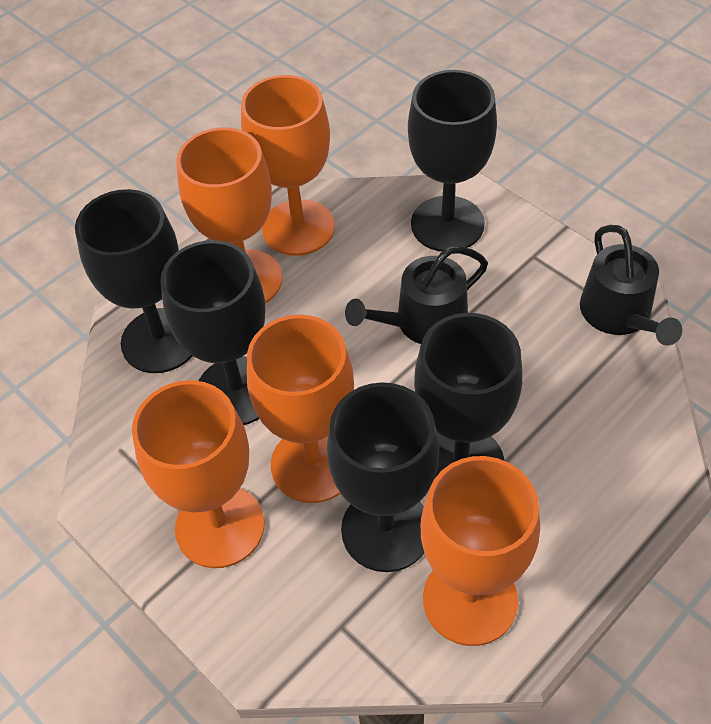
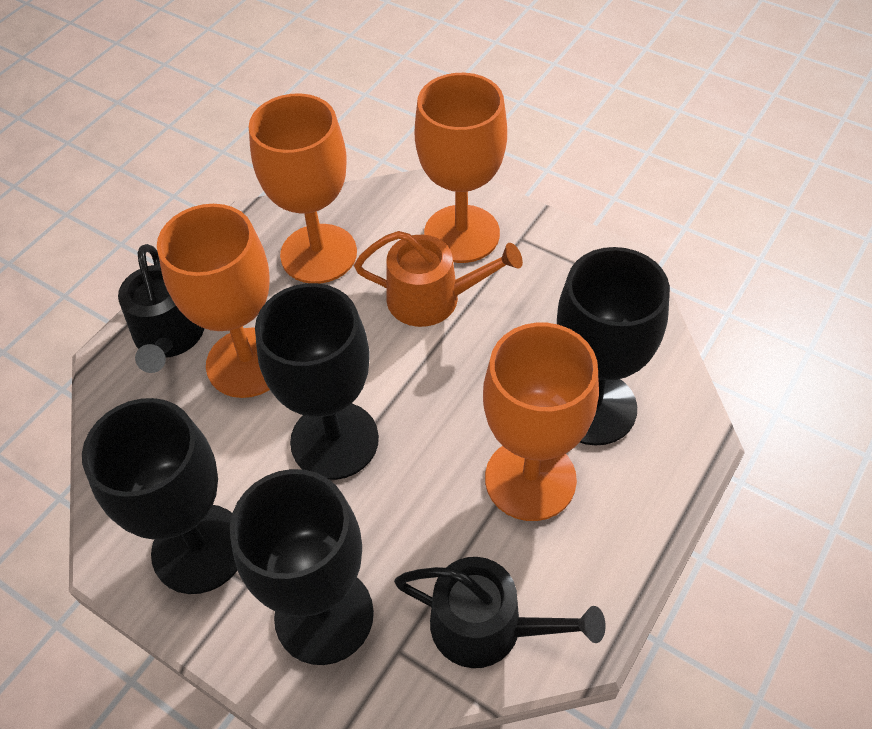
black goblet: [75,189,192,373] [160,240,265,425] [327,382,439,572] [408,70,497,252] [414,313,522,479] = 5 -> [82,398,238,594] [230,469,374,665] [255,283,379,480] [557,247,670,446] = 4
orange goblet: [132,380,265,568] [176,128,283,303] [241,75,335,256] [247,315,354,503] [421,456,540,646] = 5 -> [157,204,270,398] [249,93,357,284] [415,73,507,263] [483,323,599,521] = 4
orange watering can: none = 0 -> [354,231,523,327] = 1

